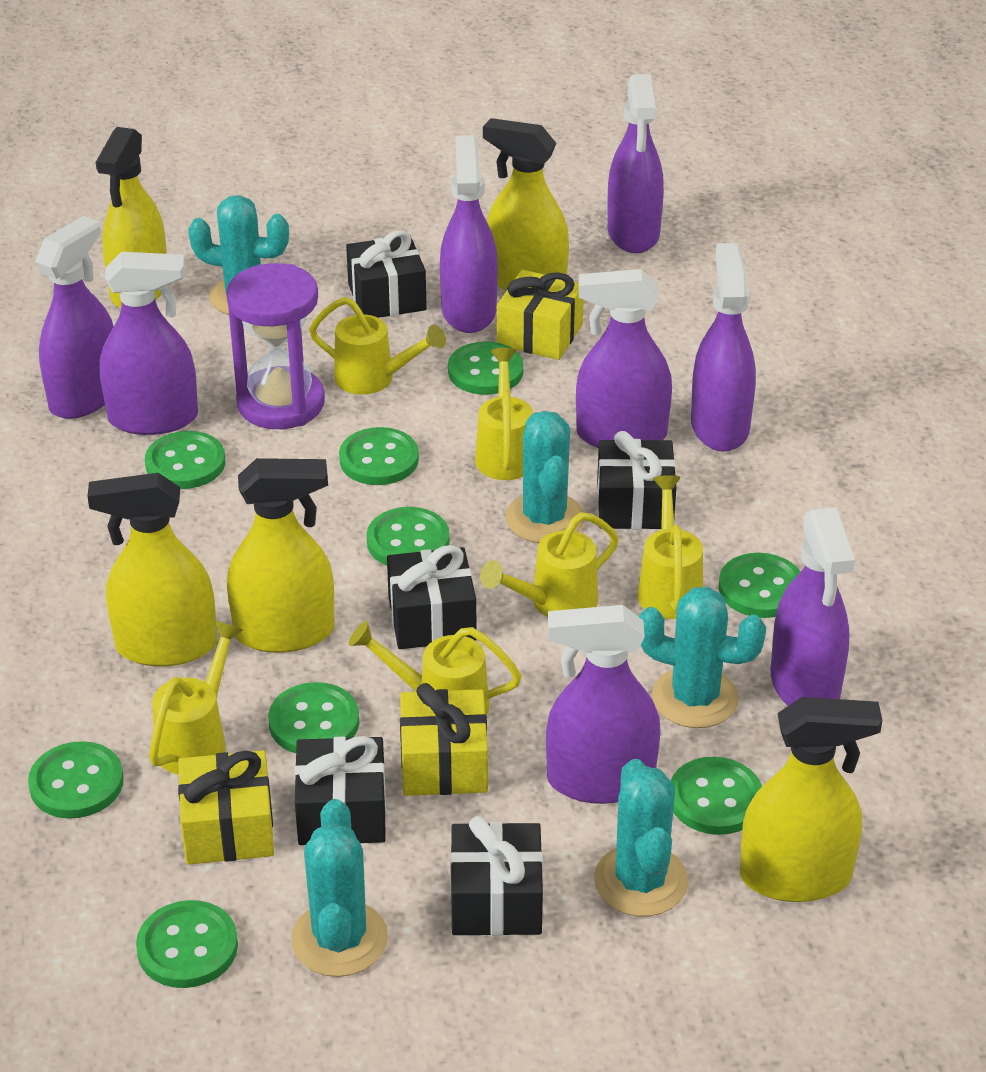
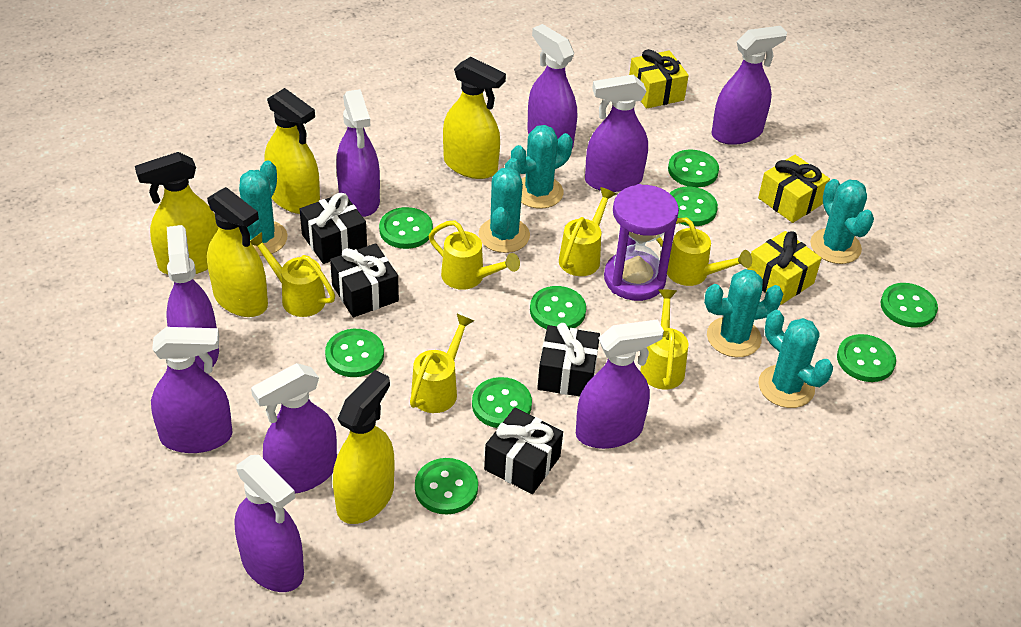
black gift: [294,736,386,845] [346,230,427,318] [387,545,476,649] [450,816,543,936] [597,431,676,529] = 5 -> [300,193,367,264] [330,243,399,317] [484,408,563,494] [537,323,600,396] = 4
purple spray bottle: [35,216,114,419] [99,252,198,435] [440,135,498,333] [546,605,661,804] [576,269,672,448] [607,74,664,253] [691,243,756,452] [771,507,855,706] = 8 -> [151,327,233,453] [166,225,219,371] [234,455,304,592] [251,363,337,494] [336,89,380,217] [527,24,577,148] [576,319,664,449] [585,75,648,192] [712,26,787,145] = 9
turquoise cactus: [188,195,289,315] [291,799,388,977] [505,411,584,543] [594,759,688,917] [639,587,766,728] = 5 -> [239,160,287,256] [478,158,530,253] [511,125,573,209] [704,269,783,357] [758,310,833,408] [810,179,874,264] = 6

